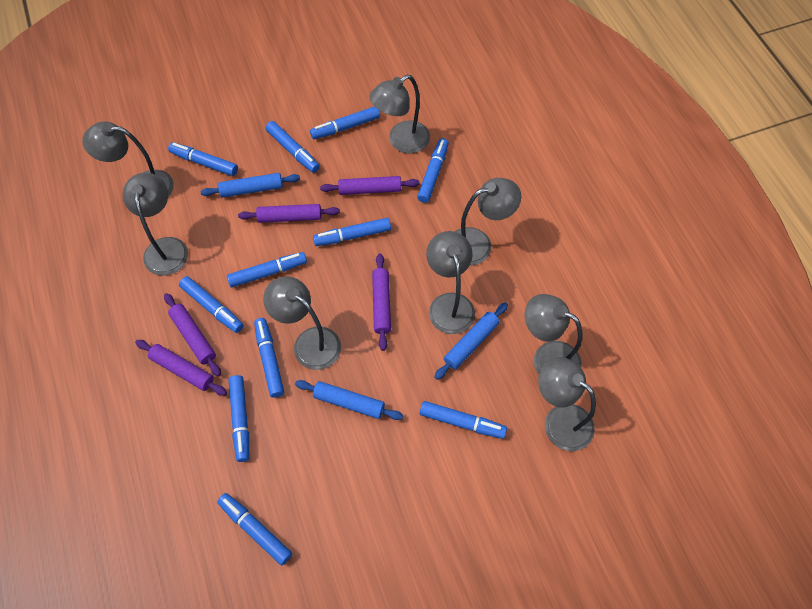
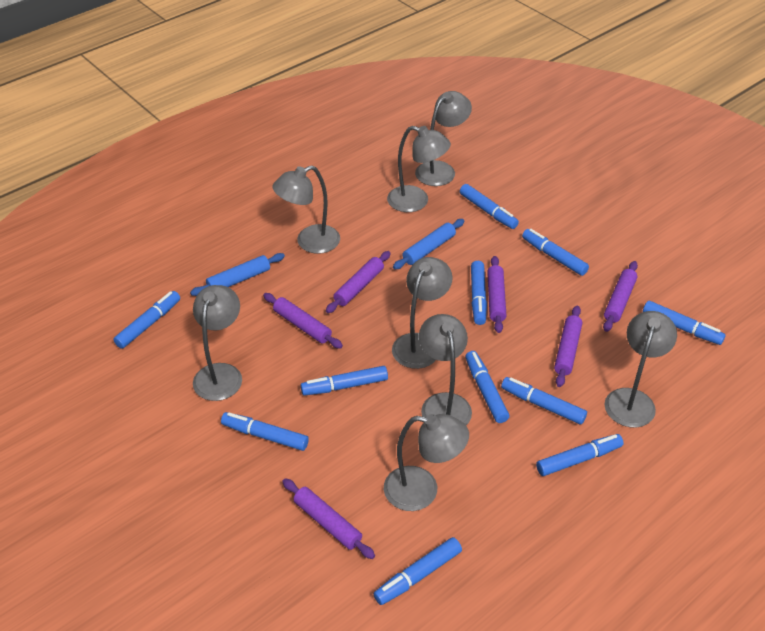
blue rolling pin: [200,173,300,198] [295,380,403,420] [434,302,508,380] = 3 -> [190,253,285,296] [393,219,464,269] = 2
purple rolling pin: [135,340,227,396] [164,293,221,376] [238,204,340,223] [320,176,419,195] [372,254,391,351] = 5 -> [263,293,343,349] [282,478,375,559] [326,251,391,313] [487,256,507,333] [554,305,582,387] [603,261,638,332] = 6

